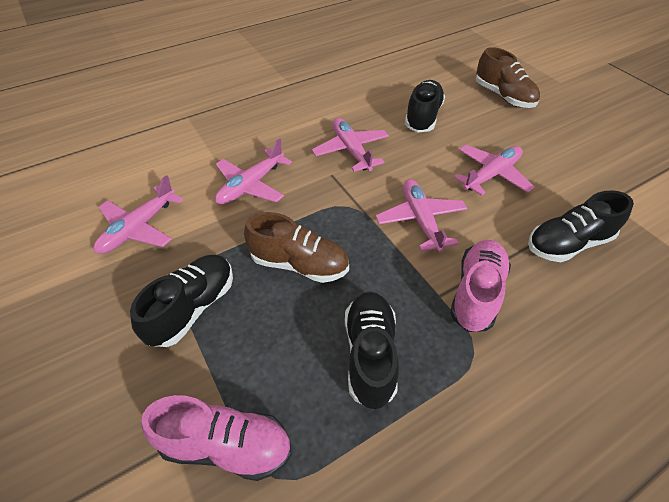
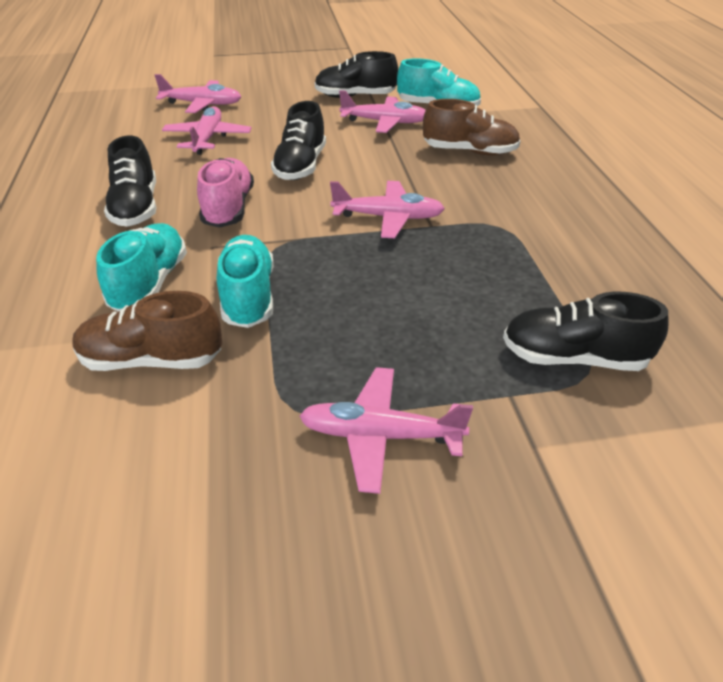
pink shoe: [141,395,292,481] [450,240,511,332] = 2 -> [197,158,254,228] = 1
turquoise shoe: none = 0 -> [96,223,187,312] [217,235,274,328] [397,58,481,106] = 3

